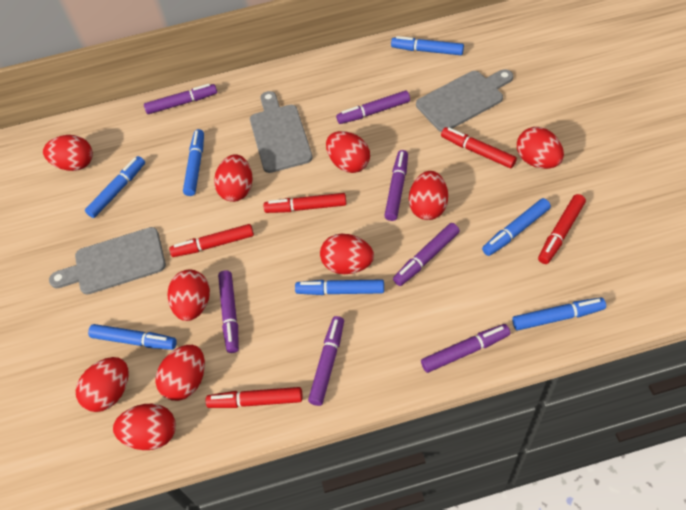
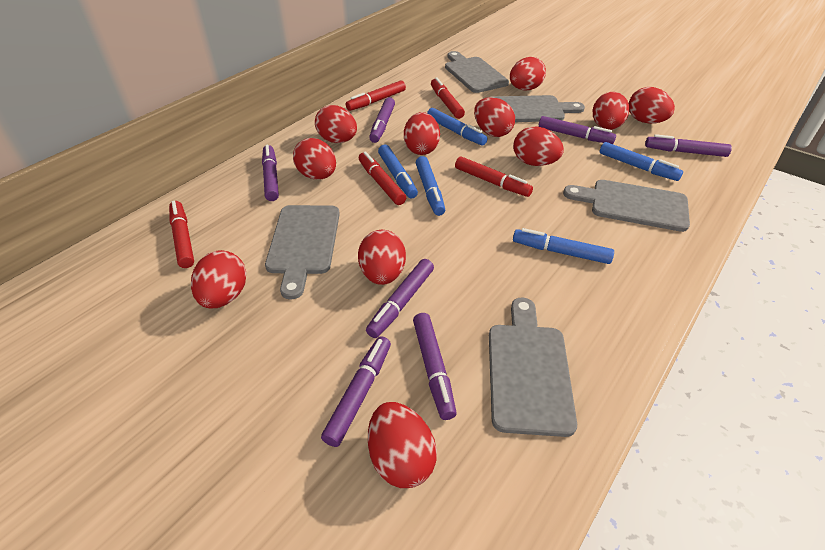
blue marker: [85,156,145,218] [88,324,177,350] [183,129,204,196] [295,280,384,295] [391,36,464,55] [482,198,551,256] [512,297,606,330] = 7 -> [378,145,418,198] [416,156,445,216] [427,108,488,146] [513,228,614,264] [600,142,683,181] = 5
grey cutting board: [49,227,166,295] [250,91,312,173] [416,69,513,132] = 3 -> [265,205,340,300] [445,51,509,93] [489,298,577,437] [493,95,585,122] [563,180,690,232] = 5
red egg: [43,135,93,171] [76,357,129,412] [113,404,176,450] [155,345,205,401] [168,269,210,321] [214,154,252,202] [320,234,374,274] [326,131,370,173] [409,171,448,220] [517,127,564,169] = 10 -> [191,250,247,308] [293,138,336,180] [315,105,357,143] [358,230,406,285] [368,402,437,488] [404,112,440,155] [474,97,515,137] [510,57,546,91] [514,127,564,166] [593,92,629,130] [629,87,675,124] = 11

